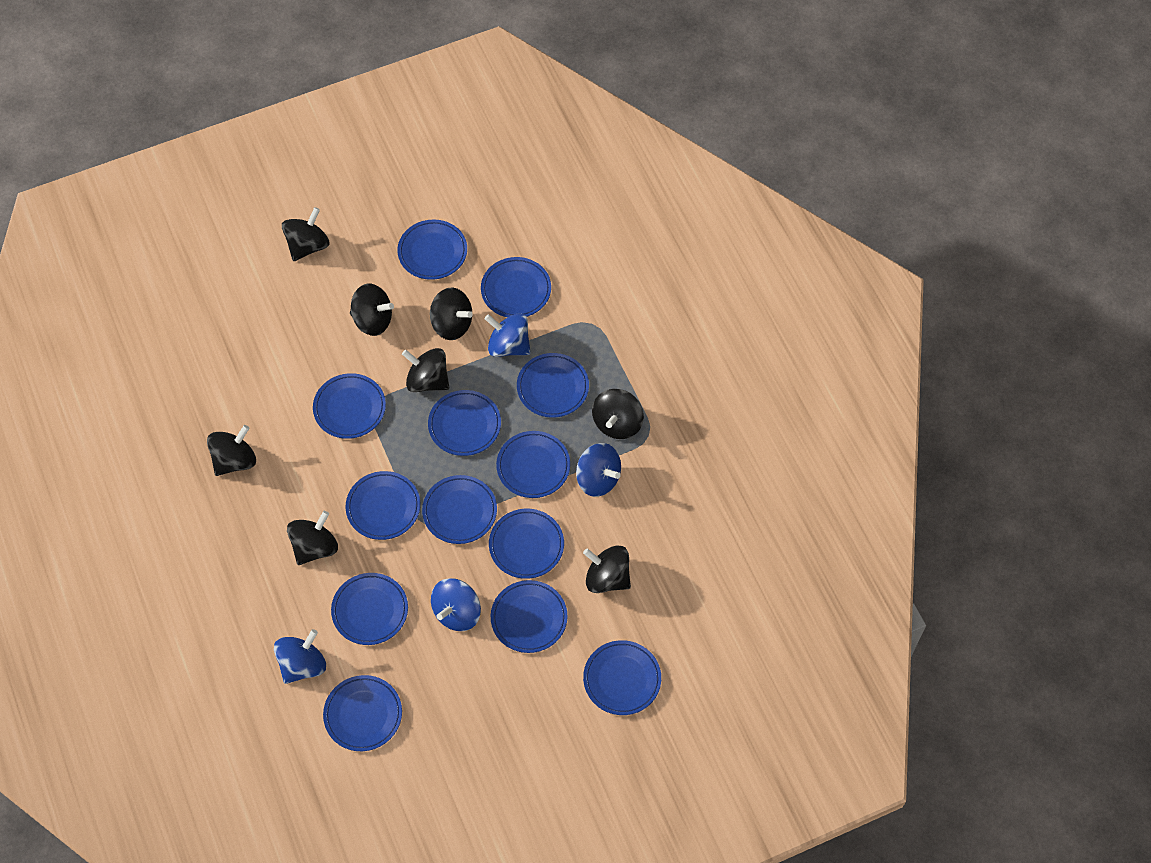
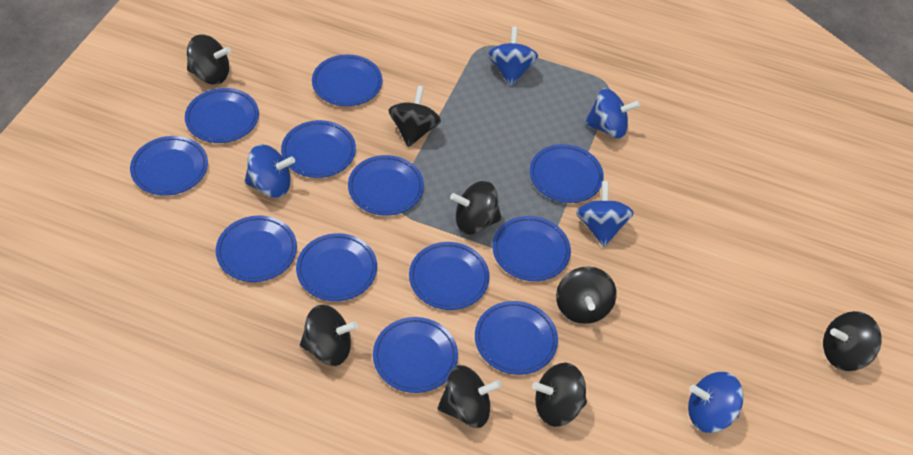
blue plate: [313,373,386,439] [323,675,402,751] [331,573,408,645] [346,471,420,540] [397,220,467,280] [422,475,497,544] [428,390,501,456] [481,257,551,317] [489,509,564,579] [491,580,567,653] [496,431,570,498] [517,353,589,418] [583,640,661,715] = 13 -> [130,136,208,195] [185,88,259,143] [216,216,297,282] [281,120,356,178] [296,233,377,301] [312,55,382,106] [348,155,424,216] [373,317,458,393] [409,242,490,310] [475,301,558,375] [492,216,571,281] [530,144,604,203] = 12
blue spinning top: [274,629,326,684] [431,578,481,631] [484,313,531,357] [576,443,621,497] = 4 -> [245,144,295,198] [488,27,538,86] [576,181,634,247] [584,88,640,139] [688,372,744,433] = 5

